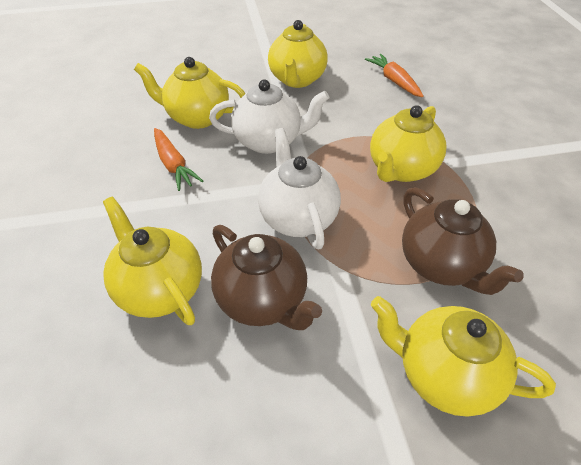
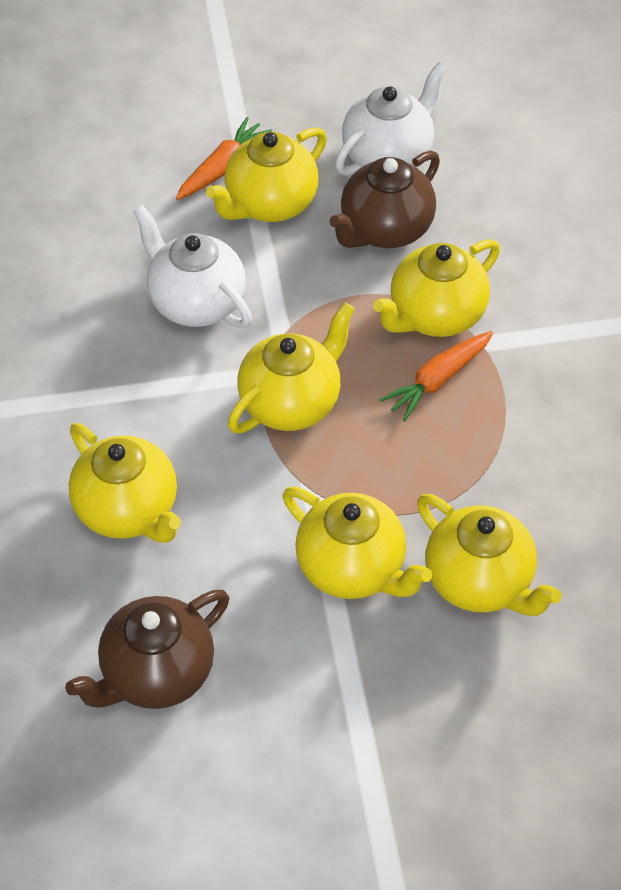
yellow teapot: [103,197,202,325] [134,57,245,129] [268,20,328,88] [370,105,446,182] [371,296,556,417] = 5 -> [69,423,181,543] [206,127,327,222] [228,302,355,433] [283,487,432,599] [373,239,500,337] [417,494,562,616] = 6

